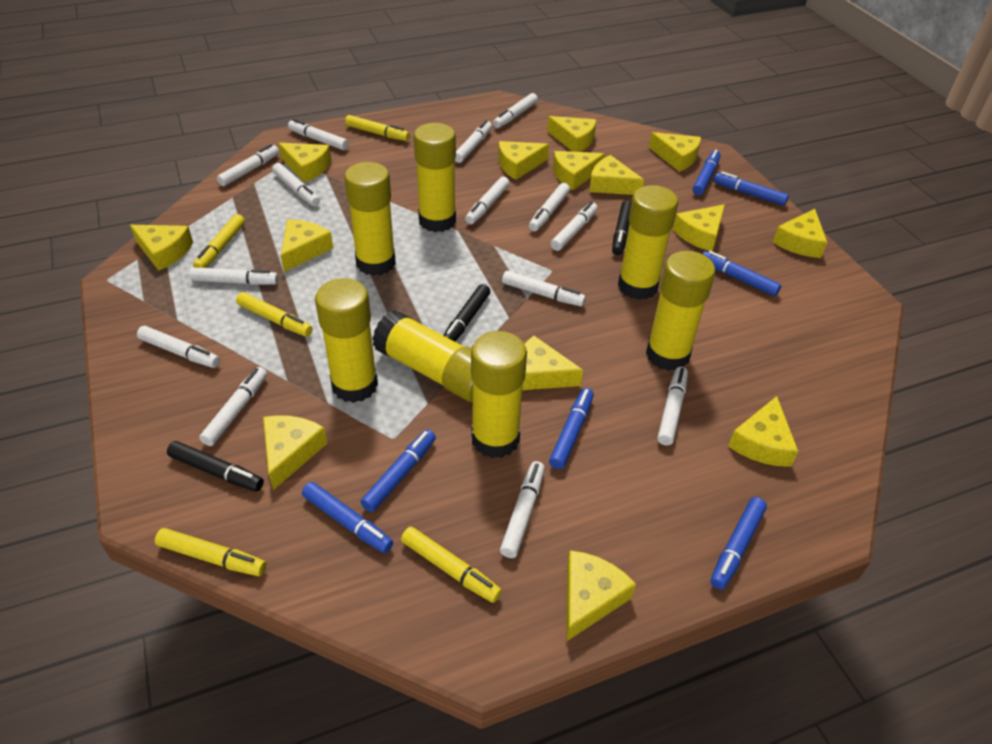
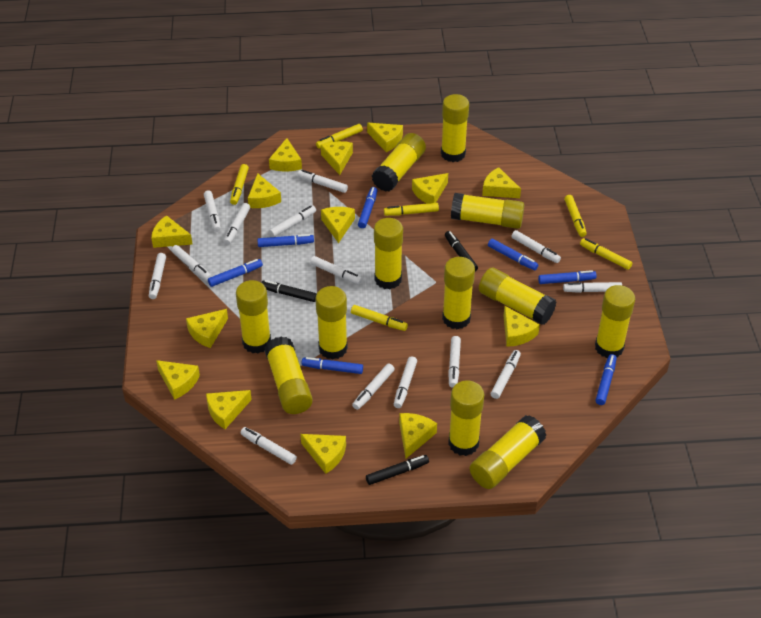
yellow glue stick: [315,278,378,403] [344,162,396,276] [372,310,473,402] [414,123,456,232] [471,331,527,458] [618,185,678,300] [646,251,716,371] = 7 -> [236,280,271,353] [265,336,313,414] [315,286,348,360] [372,133,426,192] [374,218,403,289] [441,94,469,162] [442,257,475,329] [448,380,484,456] [451,193,524,229] [470,415,546,489] [479,268,556,325] [595,285,635,358] = 12
yellow marker: [155,528,266,576] [193,214,245,268] [236,292,313,337] [345,115,410,141] [401,527,502,603] = 5 -> [230,164,249,205] [316,124,363,149] [351,305,408,331] [384,203,439,216] [564,195,587,237] [580,238,632,270] = 6

